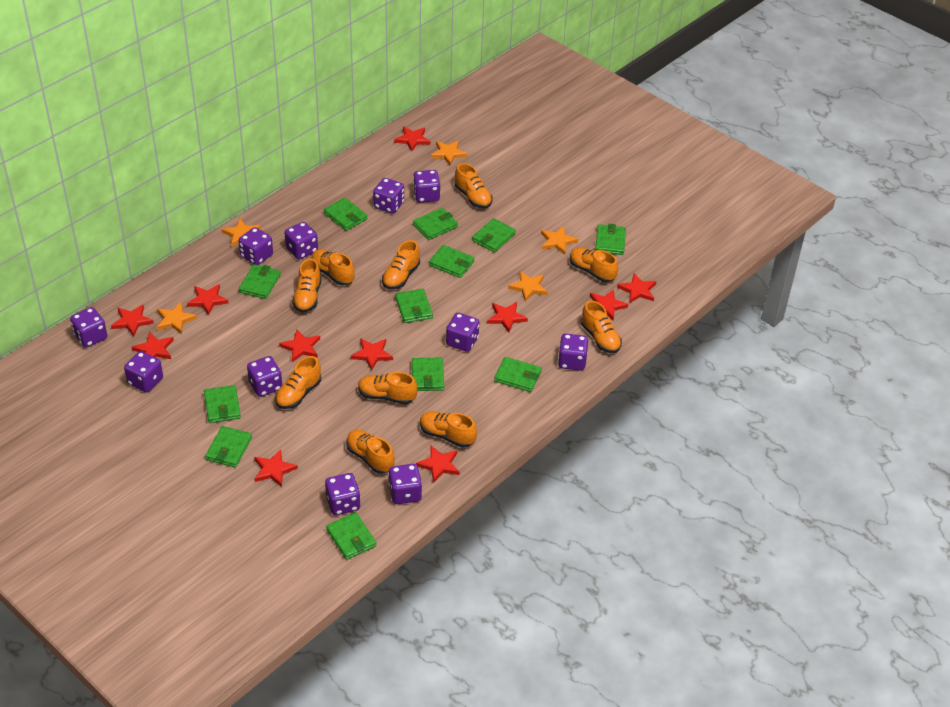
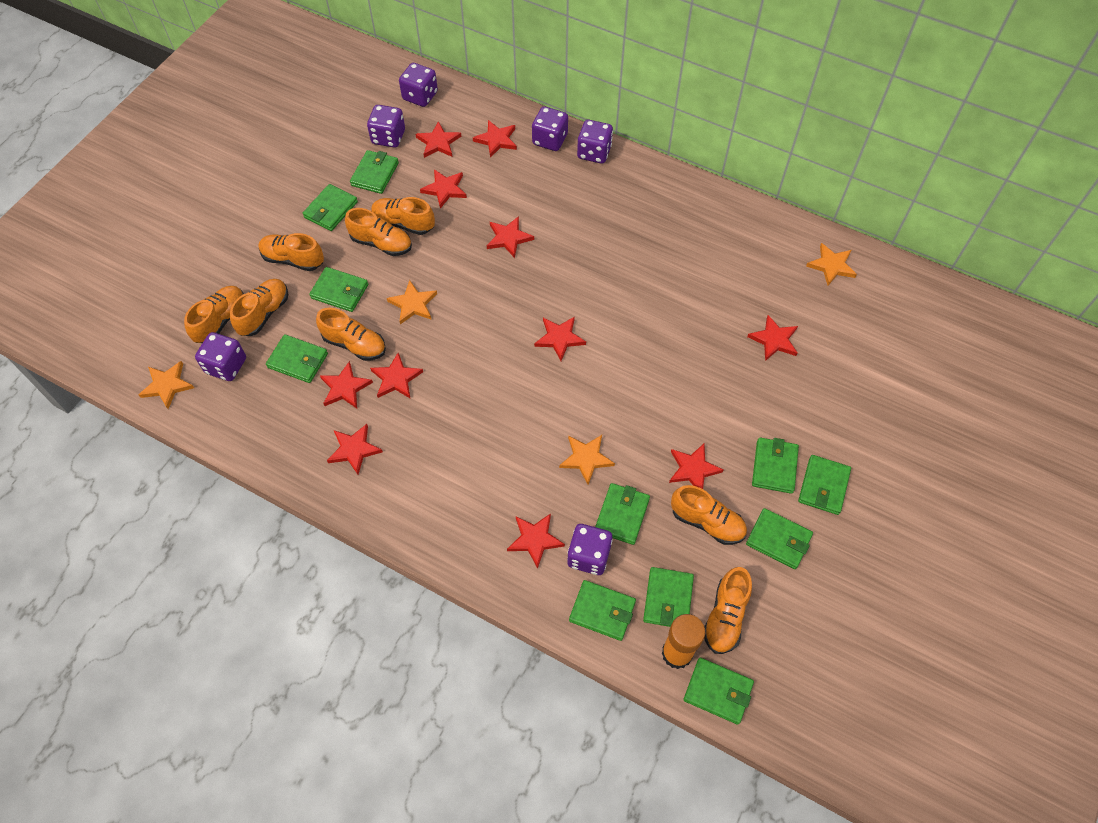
green wallet: [204,385,241,423] [205,426,252,468] [239,264,281,299] [324,198,367,231] [326,512,376,560] [395,289,433,323] [412,358,444,391] [413,208,458,240] [429,245,475,278] [472,218,516,252] [494,357,542,392] [595,224,626,255] = 12 -> [266,334,328,383] [303,184,358,231] [309,267,368,312] [350,150,399,194] [569,580,636,641] [595,483,650,545] [643,567,694,627] [684,658,754,725] [746,508,813,569] [752,438,799,494] [798,455,851,515] = 11
orange glue stick: none = 0 -> [662,614,705,669] = 1
orange shoe: [275,356,321,409] [292,258,321,313] [311,249,355,285] [346,430,395,474] [358,372,417,404] [382,240,420,289] [420,411,477,448] [455,163,492,208] [570,247,618,282] [581,301,622,353] = 10 -> [184,286,244,343] [230,279,288,336] [259,233,324,271] [316,308,386,361] [345,208,412,256] [371,197,435,235] [671,485,747,545] [704,567,752,654] = 8
orange star: [156,302,197,334] [222,218,261,247] [431,140,467,166] [508,271,548,302] [541,226,578,255] = 5 -> [139,361,194,409] [387,280,437,324] [559,435,615,484] [806,243,857,285] = 4
purple dice: [70,307,108,348] [124,351,163,393] [238,227,273,265] [247,356,282,397] [285,222,318,259] [325,473,360,515] [373,178,404,214] [389,464,422,504] [413,170,440,203] [446,313,479,352] [558,334,588,371] = 11 -> [195,332,246,381] [367,105,405,148] [399,63,438,107] [532,107,568,151] [567,524,613,575] [577,120,613,164] = 6

